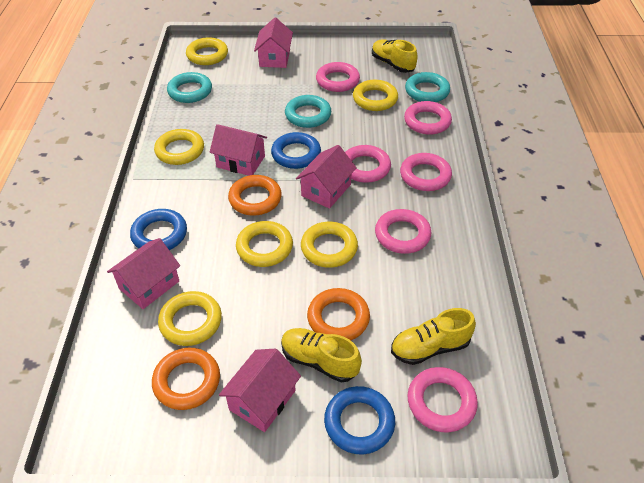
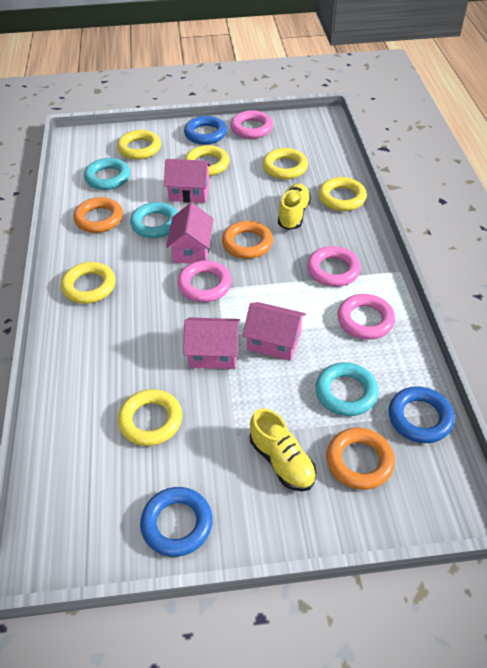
pink house: [107,238,180,309] [210,124,267,176] [219,348,301,432] [254,17,293,68] [296,145,357,209] = 5 -> [164,159,211,203] [166,203,213,263] [183,317,240,369] [242,302,306,361] = 4
pink ring: [316,62,360,92] [345,145,391,183] [375,209,431,254] [400,153,452,191] [404,101,452,135] [408,367,478,432] = 6 -> [177,260,232,302] [231,110,273,139] [307,246,361,287] [337,294,395,339] = 4
yellow shoe: [281,328,362,382] [372,39,418,73] [391,308,476,365] = 3 -> [250,409,316,491] [278,183,311,230] = 2

